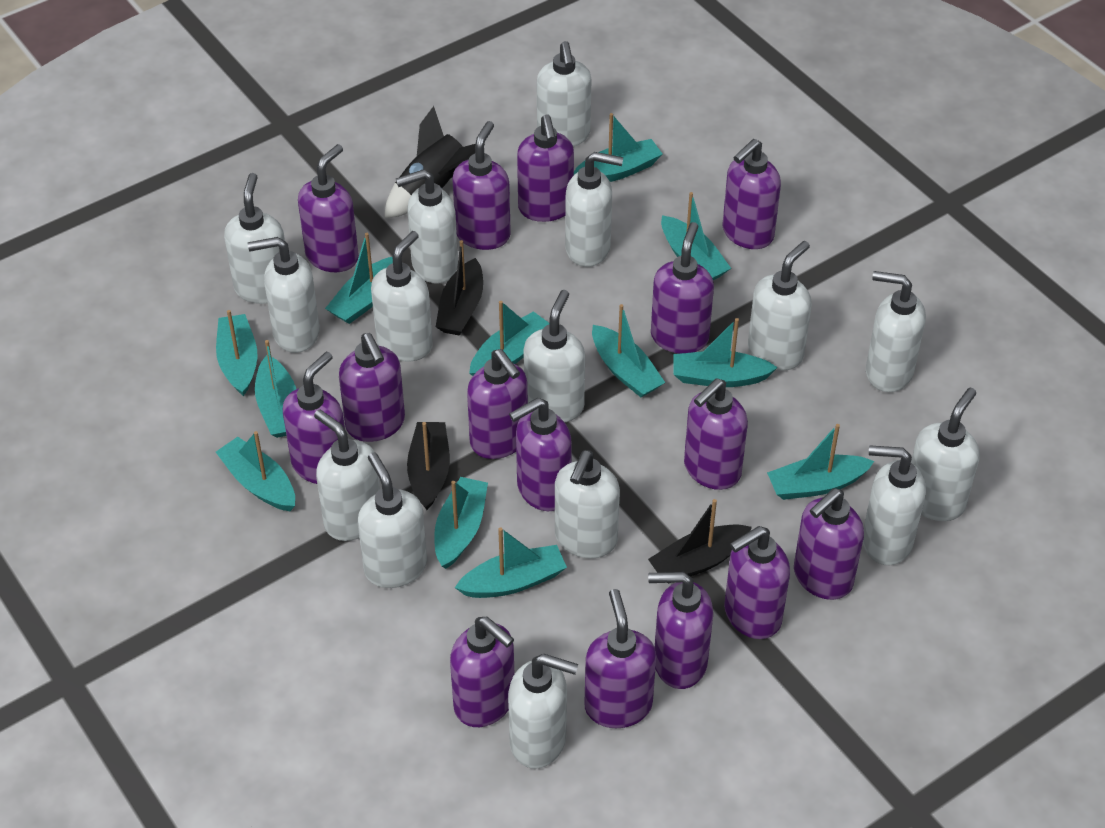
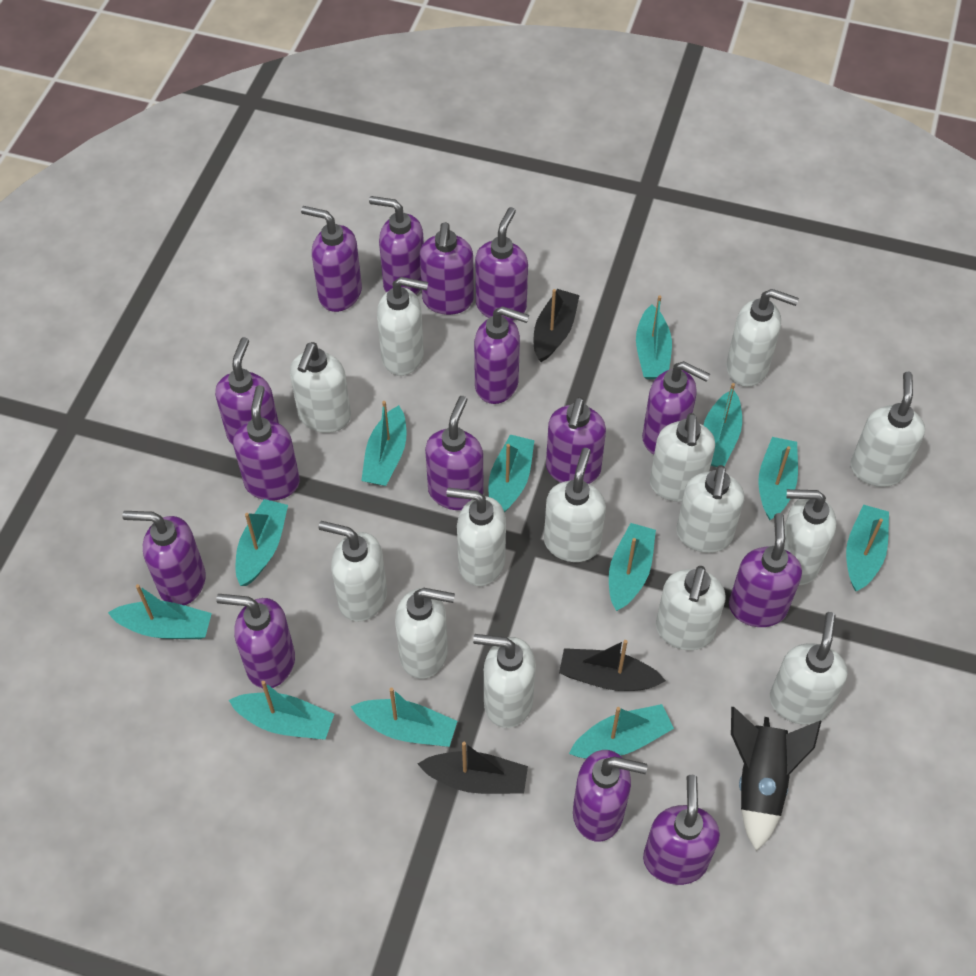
white soap dispenser: [224,173,285,304] [248,237,320,353] [314,409,380,541] [358,452,427,588] [371,231,433,361] [396,169,458,284] [508,654,578,769] [523,290,585,422] [537,41,591,146] [555,450,620,558] [565,152,623,267] [748,241,812,370] [863,445,926,565] [866,271,926,392] [911,388,980,521] = 15 -> [290,342,351,433] [319,521,387,622] [377,277,428,376] [395,588,455,679] [446,488,506,586] [473,634,536,728] [544,448,606,562] [650,413,715,502] [656,566,726,650] [676,465,744,553] [726,289,799,387] [770,612,847,724] [784,489,836,585] [851,372,925,487] = 14

